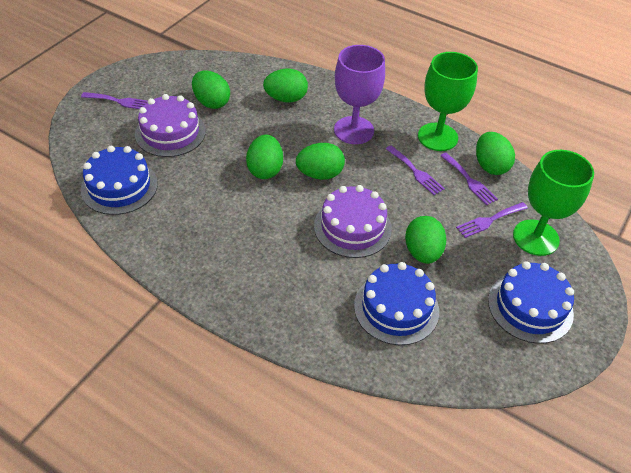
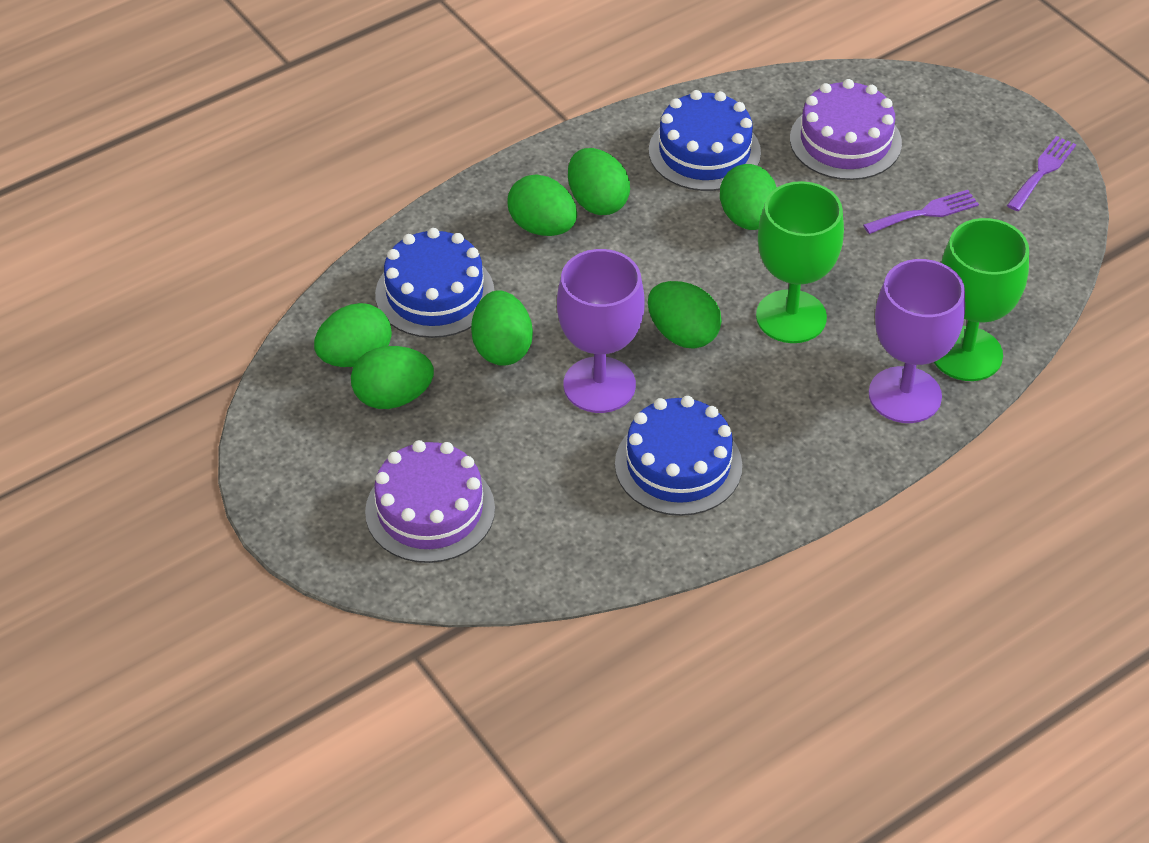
green egg: [192,71,230,109] [246,134,283,179] [263,68,308,103] [296,143,345,180] [405,216,446,264] [476,132,515,175] = 6 -> [314,303,392,367] [351,346,434,409] [471,290,533,366] [507,174,577,236] [568,148,630,215] [648,281,722,348] [720,164,777,230] = 7
purple fork: [81,92,148,109] [386,145,445,195] [440,153,498,205] [456,202,528,238] = 4 -> [863,190,979,234] [1007,136,1076,211] = 2
purple goblet: [334,45,385,144] = 1 -> [557,249,645,413] [869,259,965,423] = 2

